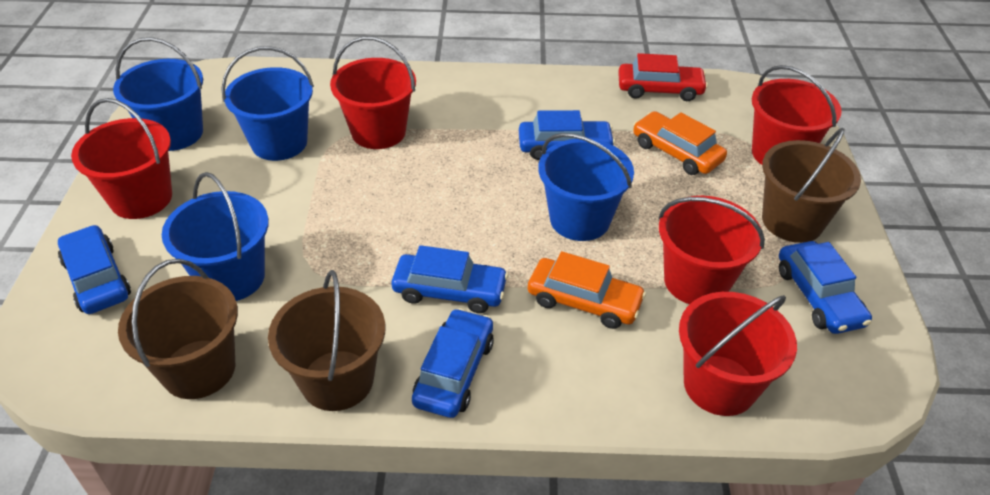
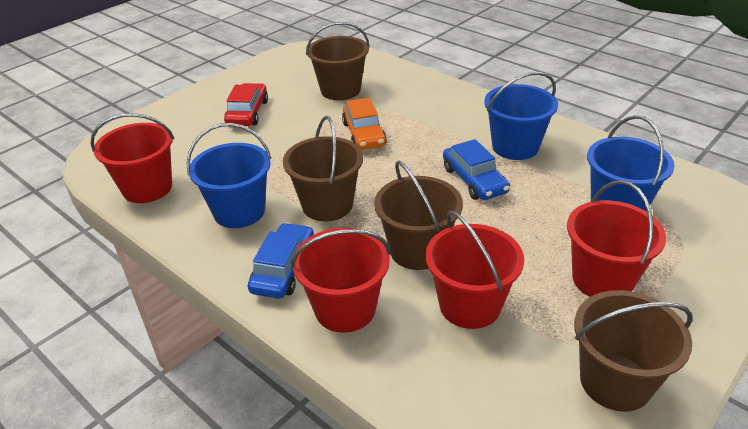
blue bucket: [113,37,203,151] [162,172,269,301] [221,46,314,161] [538,133,634,241] = 4 -> [186,123,271,228] [484,72,558,160] [587,115,675,212] = 3
blue car: [58,225,131,314] [391,245,508,313] [412,308,494,418] [519,110,615,160] [779,241,872,334] = 5 -> [248,223,314,299] [443,139,510,200] = 2
brown bucket: [118,259,238,399] [268,270,385,411] [762,128,861,243] = 3 -> [283,116,363,221] [306,22,369,100] [374,161,463,270] [574,290,693,412] = 4
orange car: [528,251,646,329] [633,111,727,175] = 2 -> [342,98,387,150] = 1
red bucket: [71,98,172,219] [330,36,416,149] [658,196,765,304] [679,292,797,416] [752,65,842,165] = 5 -> [91,113,174,203] [291,228,391,333] [425,211,524,329] [567,180,666,297] = 4

